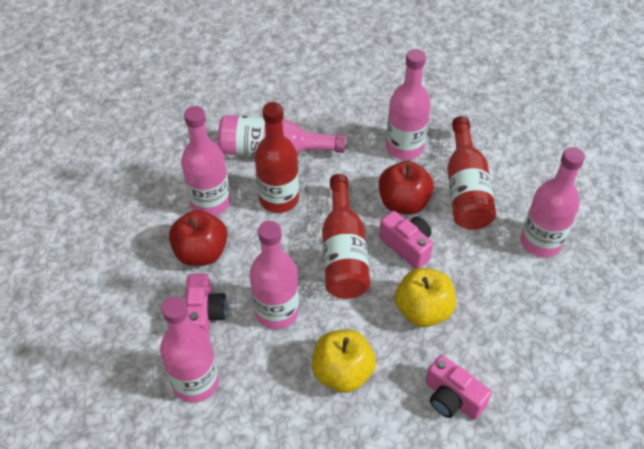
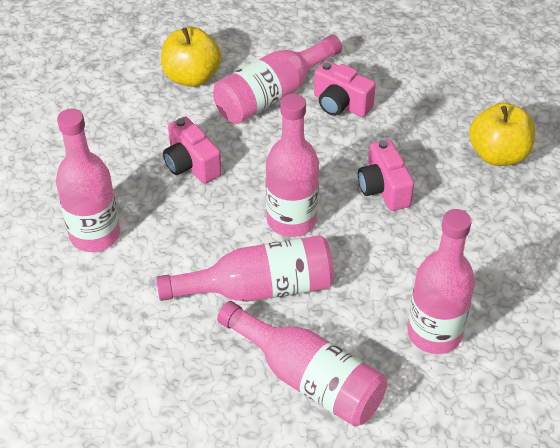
red apple: [169,210,228,266] [379,161,434,215] = 2 -> none = 0
red bottle: [255,102,299,213] [322,174,370,299] [447,116,496,230] = 3 -> none = 0

